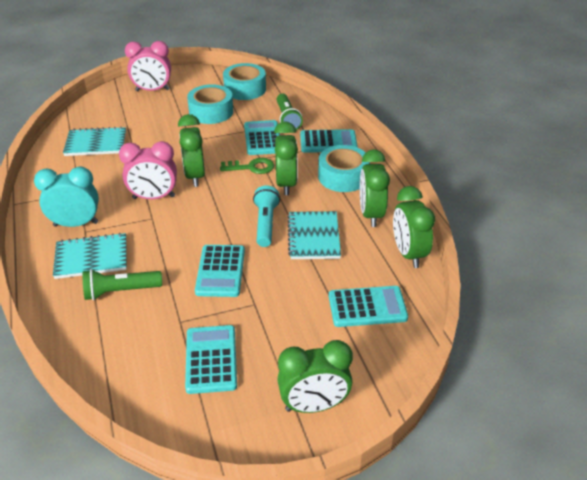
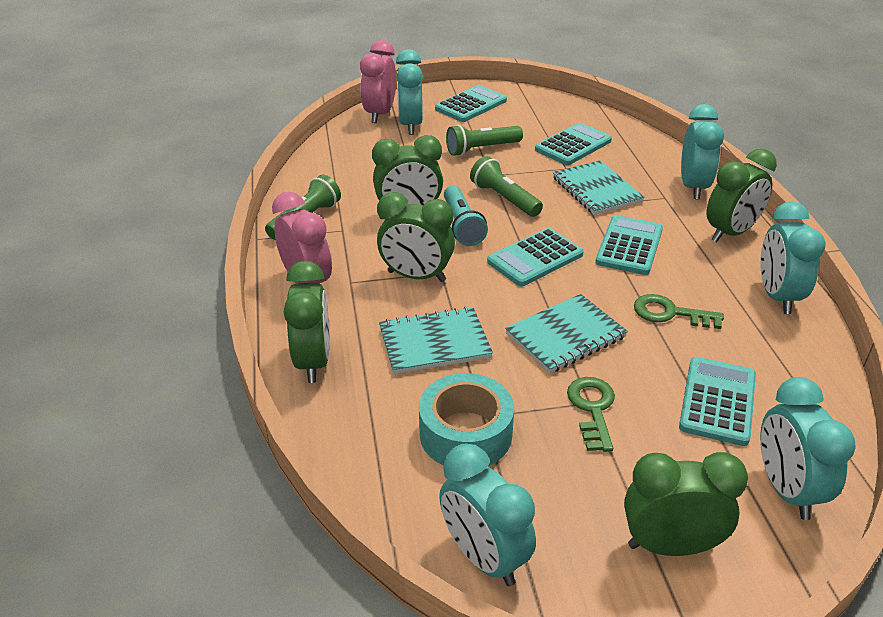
green flashlight: [82,269,162,300] [276,94,303,130] = 2 -> [265,175,341,240] [446,125,523,156] [470,156,543,217] = 3
green key: [220,158,274,174] = 1 -> [567,377,615,452] [634,294,724,329] = 2
turquoise clock: [34,167,99,227] = 1 -> [396,49,423,135] [439,444,536,586] [681,104,724,199] [760,201,826,314] [760,377,856,520] = 5
turquoise tape: [187,84,233,124] [223,63,266,100] [318,145,370,192] = 3 -> [419,373,514,466] = 1

